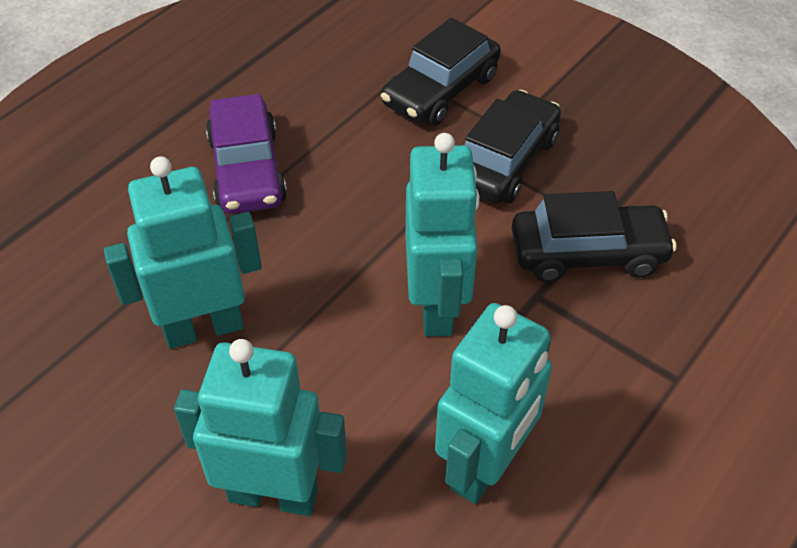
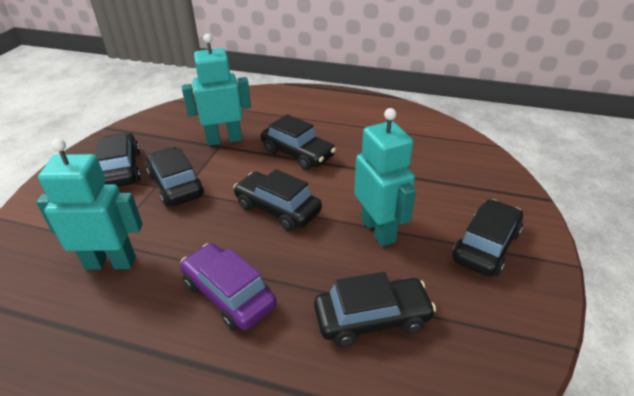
black car: [381,18,501,126] [465,90,561,204] [512,191,677,282] = 3 -> [96,133,141,187] [146,147,204,207] [233,169,322,231] [261,114,336,170] [314,272,436,347] [452,199,523,277] = 6
turquoise robot: [104,156,262,349] [174,339,347,516] [406,133,480,337] [435,303,552,504] = 4 -> [36,138,143,270] [182,34,251,146] [354,108,416,247] = 3

